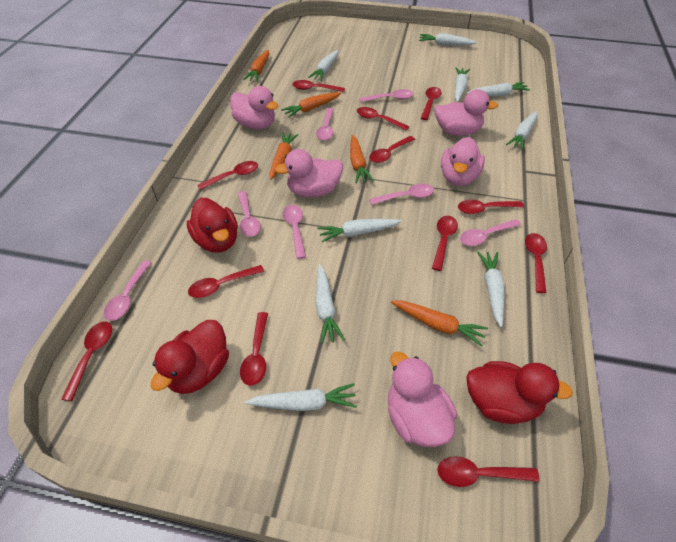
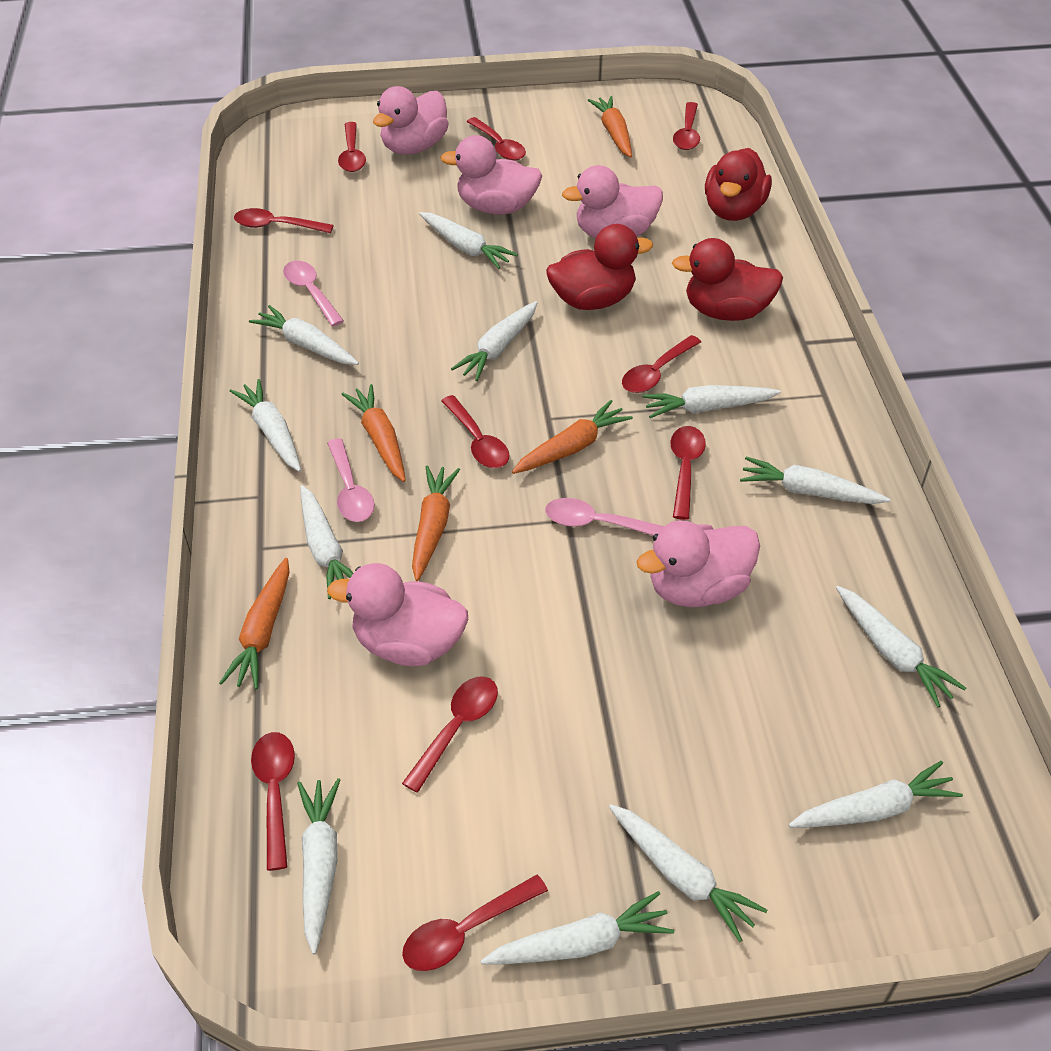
pink spoon: [104,260,152,321] [238,191,261,237] [283,205,306,259] [316,108,334,140] [360,89,413,102] [369,184,434,205] [460,219,521,246] = 7 -> [283,261,344,326] [327,438,375,522] [545,498,664,536] = 3
red spoon: [61,322,112,401] [188,265,264,298] [197,161,258,190] [240,312,268,386] [292,80,345,92] [357,107,409,131] [369,136,415,163] [421,87,442,120] [432,216,458,271] [437,456,540,487] [458,200,524,214] [525,233,547,293] = 12 -> [234,208,334,233] [251,732,295,871] [338,122,366,172] [402,676,498,793] [402,875,548,971] [441,395,510,468] [467,117,526,161] [622,335,701,393] [670,426,706,520] [673,102,700,150] = 10
white carrot: [245,383,357,411] [308,50,338,81] [315,264,345,344] [318,219,402,242] [419,33,477,45] [455,67,470,102] [467,82,530,96] [477,251,504,328] [506,111,537,150] = 9 -> [230,379,301,472] [249,305,359,365] [297,778,340,954] [300,485,353,599] [419,212,518,269] [451,301,538,381] [481,891,674,965] [609,804,767,942] [643,385,781,418] [740,457,890,504] [788,761,963,828] [836,586,966,707] = 12

